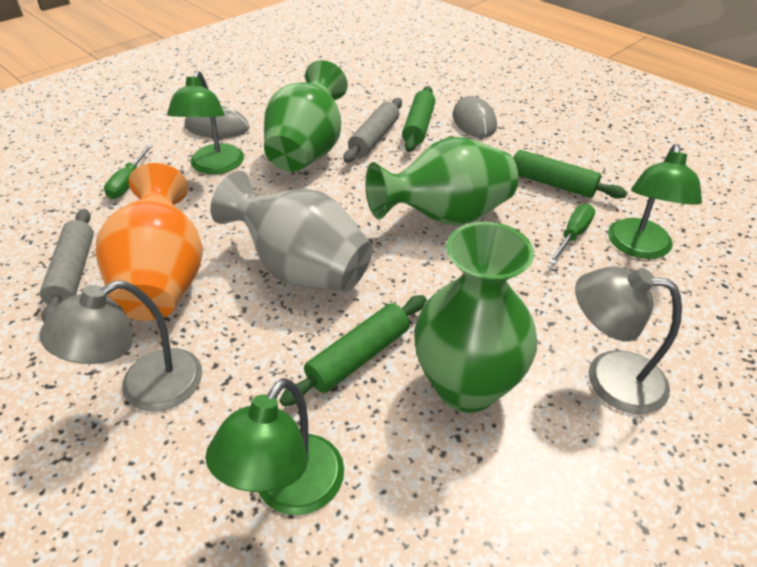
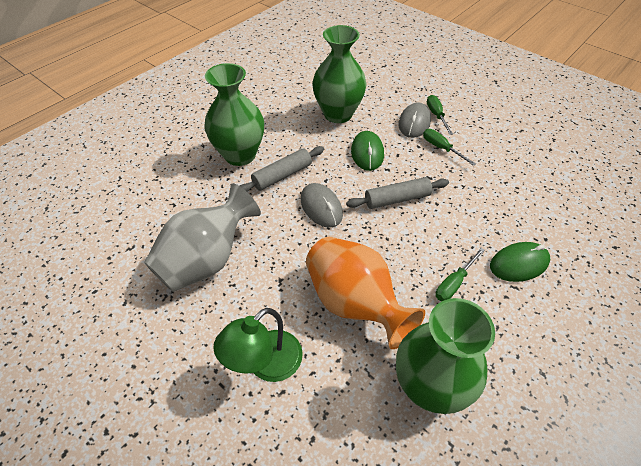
green lamp: [167,71,244,174] [206,378,344,515] [608,144,702,259] = 3 -> [213,308,303,382] = 1
green mouse: none = 0 -> [351,131,384,171] [490,242,550,282] = 2
green rolling pin: [280,295,426,406] [402,86,435,152] [513,150,627,199] = 3 -> none = 0
green screwdriver: [104,144,153,199] [548,204,595,264] = 2 -> [423,129,476,166] [427,95,453,135] [436,248,485,301] = 3
grey lamp: [40,281,202,411] [575,266,682,414] = 2 -> none = 0

